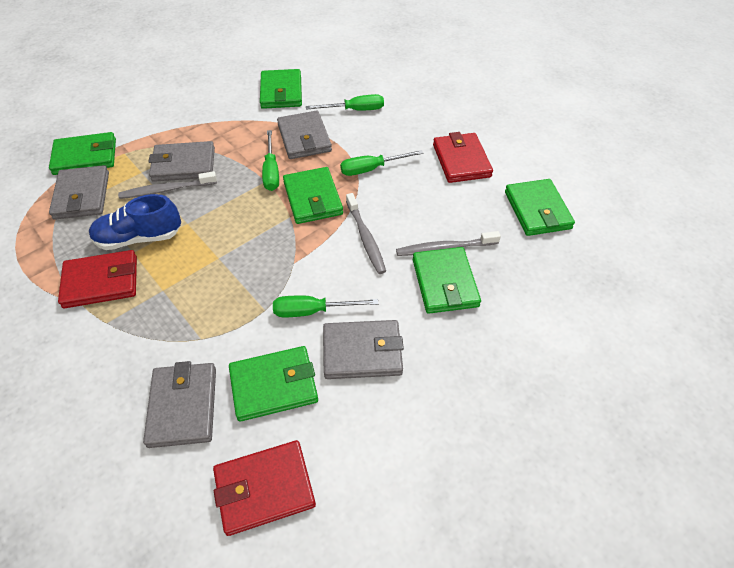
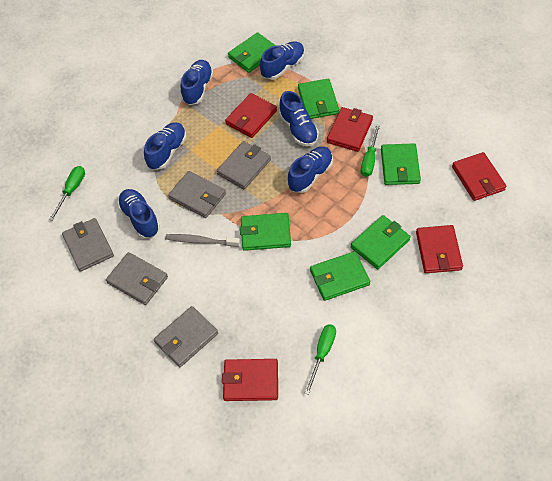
blue shoe: [89,194,181,250] = 1 -> [117,189,160,238] [144,122,186,170] [181,60,214,105] [260,41,305,80] [279,91,319,146] [288,147,333,193] = 6
green screwdriver: [262,130,279,191] [273,296,378,317] [306,94,384,111] [340,150,424,176] = 4 -> [49,166,85,221] [305,324,336,395] [361,124,380,177] = 3
grey toothbrush: [118,171,217,199] [346,193,386,274] [396,231,501,256] = 3 -> [165,234,240,247] = 1
red wallet: [58,250,137,308] [213,440,316,536] [433,132,493,183] = 3 -> [222,359,278,401] [225,93,277,138] [327,107,373,152] [416,225,463,273] [452,152,506,201] = 5

